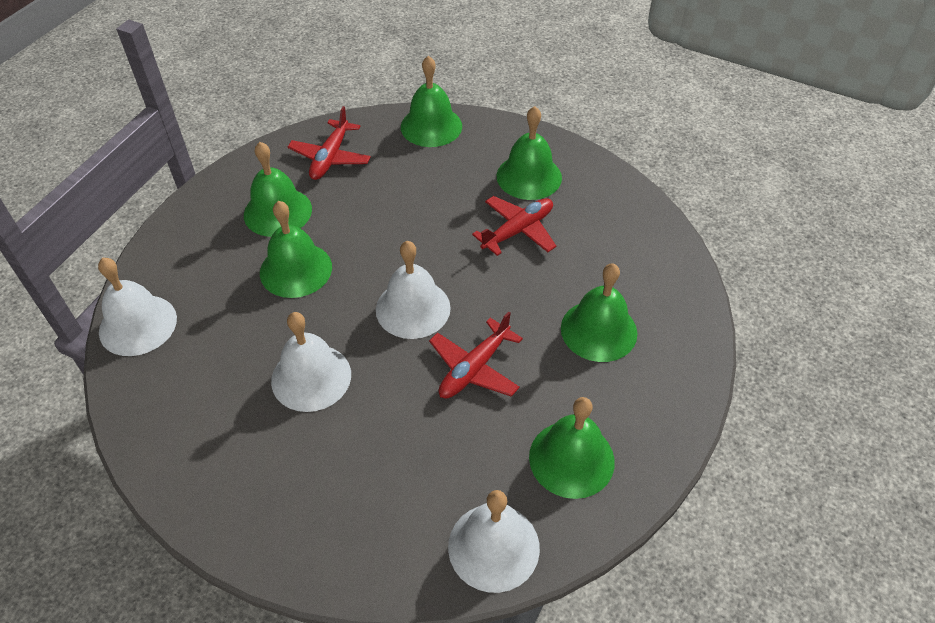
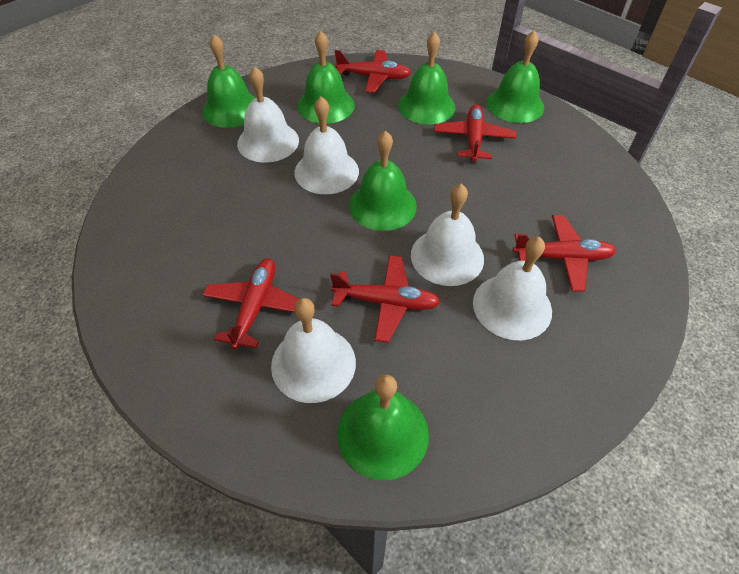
red plane: [288,106,371,180] [429,312,523,399] [472,196,556,256] = 3 -> [202,258,299,349] [330,255,440,343] [335,50,411,93] [434,104,516,162] [513,215,616,291] = 5
white bell: [98,258,177,356] [271,312,351,412] [376,241,451,339] [448,490,540,593] = 4 -> [237,66,299,163] [271,298,356,403] [294,96,359,194] [411,184,484,286] [473,237,552,340] = 5

